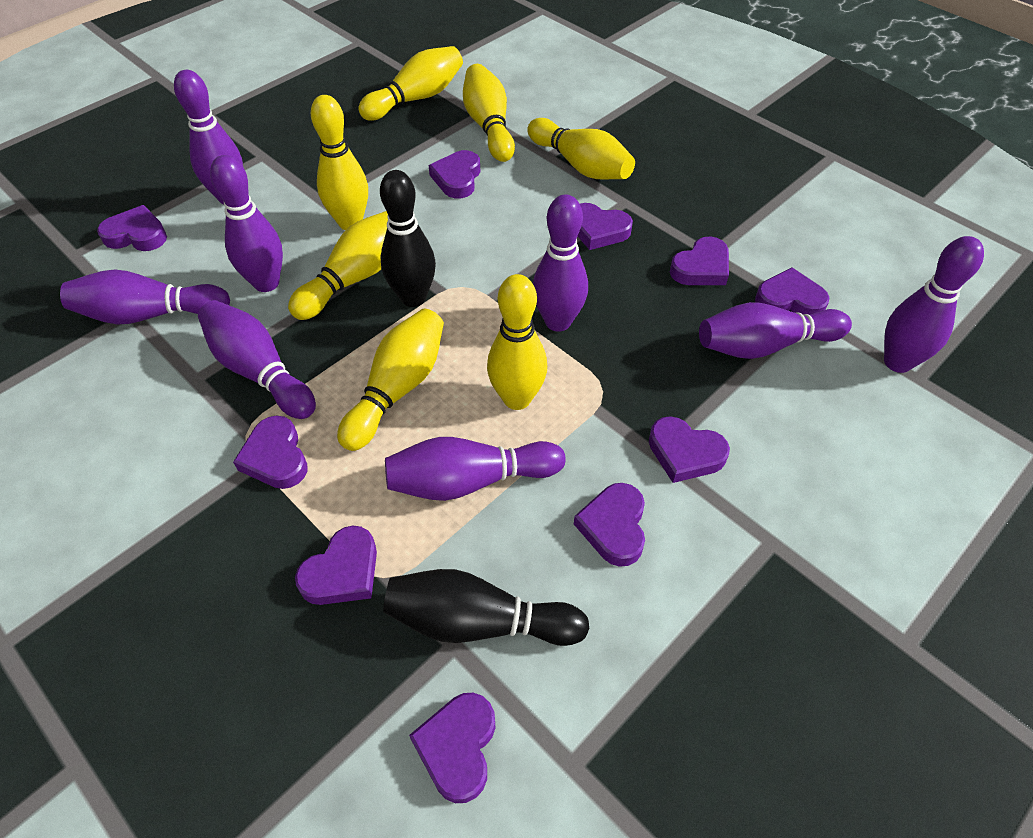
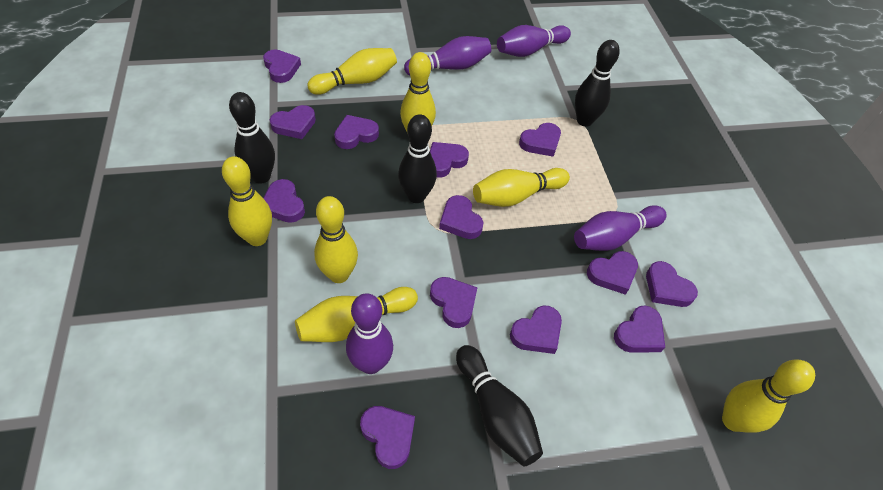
black bowling pin: [380,170,436,307] [383,569,589,646] = 2 -> [229,92,275,184] [398,114,437,203] [456,345,543,467] [575,40,620,127] = 4
purple bowling pin: [60,270,230,325] [174,70,243,204] [198,300,316,419] [210,155,283,292] [385,437,566,501] [533,194,588,332] [699,302,852,359] [884,236,984,373] = 8 -> [346,293,393,374] [404,36,491,75] [497,25,571,57] [574,205,667,251] = 4
purple heart: [97,205,167,251] [233,416,308,489] [295,526,377,605] [409,693,495,803] [429,150,480,198] [574,483,645,567] [578,203,633,250] [649,416,730,483] [670,236,729,285] [755,267,829,315] = 10 -> [263,49,301,83] [263,179,305,223] [270,105,316,139] [334,115,379,149] [360,406,415,469] [430,142,469,178] [430,277,478,328] [439,195,483,239] [510,306,562,354] [519,123,561,157] [587,251,638,295] [614,306,665,353] [646,261,698,307] = 13

